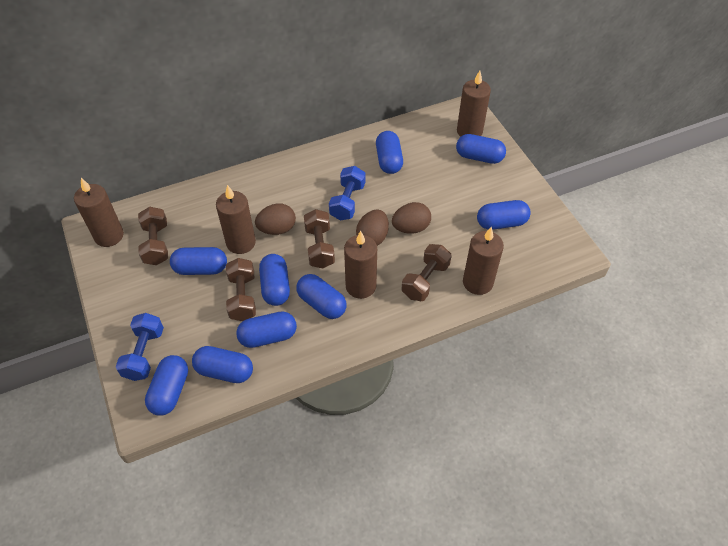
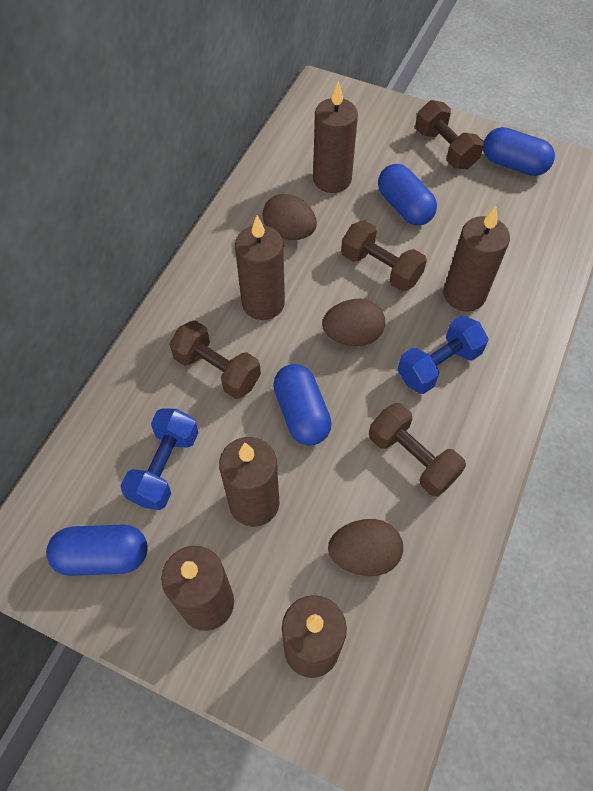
blue capsule: [145,355,188,416] [170,247,227,275] [192,346,253,383] [236,311,297,348] [259,254,290,306] [296,274,347,319] [376,131,403,174] [456,134,506,164] [477,200,531,230] = 9 -> [46,525,147,576] [273,364,332,445] [378,164,437,226] [483,127,555,176] = 4
brown candle: [74,178,124,247] [216,185,256,254] [344,231,377,299] [457,71,491,137] [463,227,504,295] = 5 -> [161,546,234,631] [219,437,280,527] [235,216,285,320] [282,595,347,678] [313,81,358,193] [444,206,510,312] = 6

